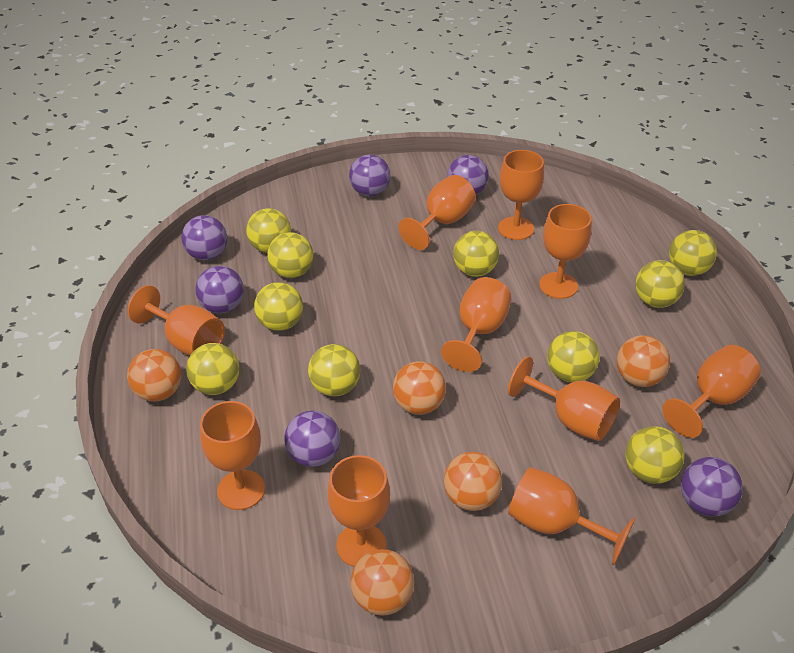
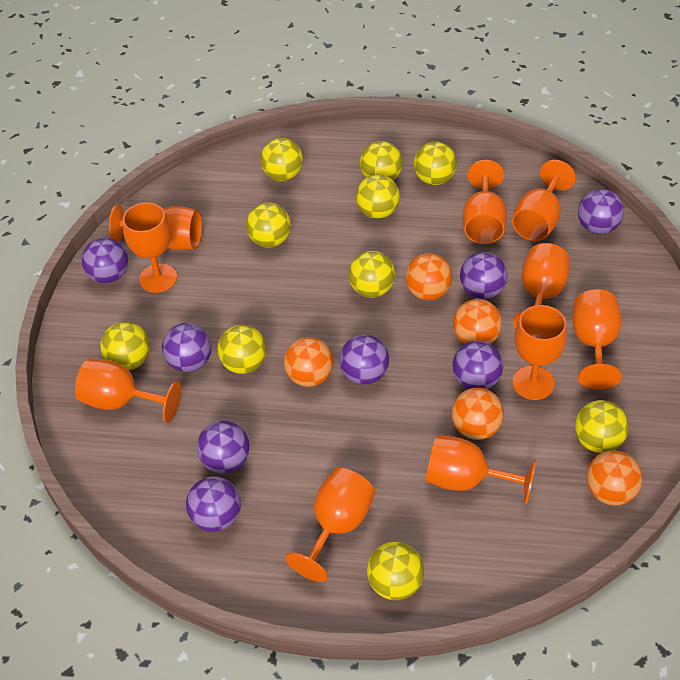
purple ball: [181,215,227,260] [195,266,244,313] [284,411,341,467] [349,154,390,196] [447,155,489,195] [681,457,743,516] = 6 -> [81,238,128,284] [162,323,211,372] [186,476,241,532] [197,421,250,473] [339,335,389,385] [452,341,503,389] [460,252,507,299] [578,189,624,234] = 8

